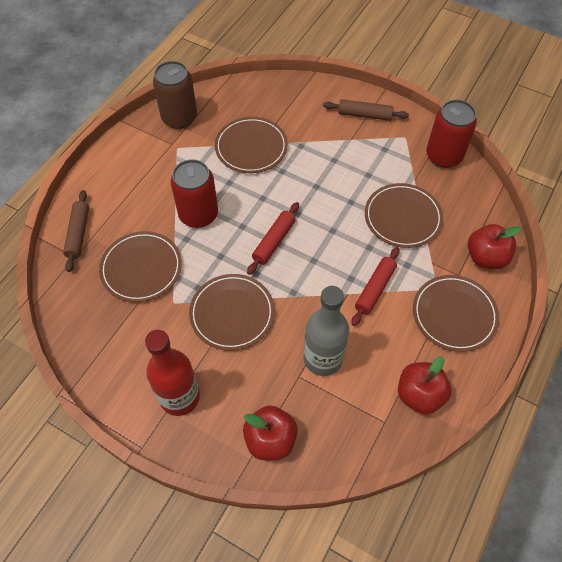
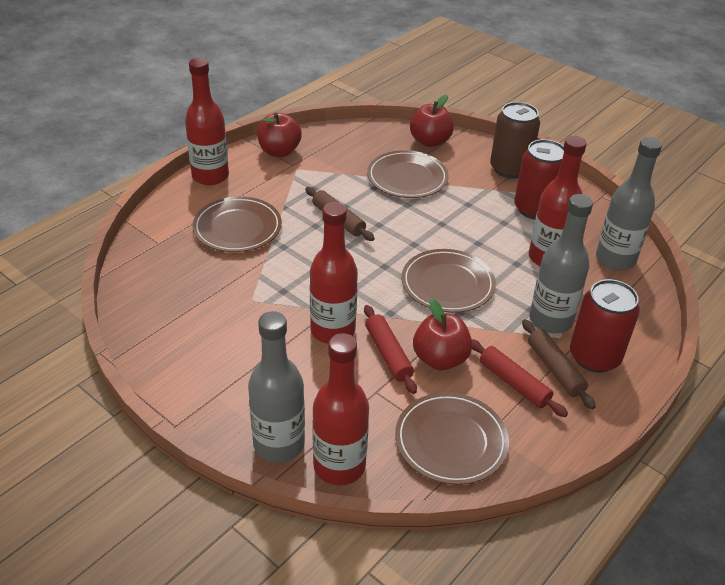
brown plate: [99,231,182,302] [189,274,275,351] [215,117,288,173] [365,183,443,248] [413,275,499,352] = 5 -> [192,196,282,252] [367,150,449,198] [395,392,509,485] [401,249,496,313] = 4
grey bottle: [304,286,349,376] = 1 -> [248,311,305,463] [529,194,593,333] [596,137,662,270] = 3
red bottle: [145,330,200,416] = 1 -> [185,58,229,185] [310,202,358,344] [312,333,369,485] [529,136,587,266] = 4

